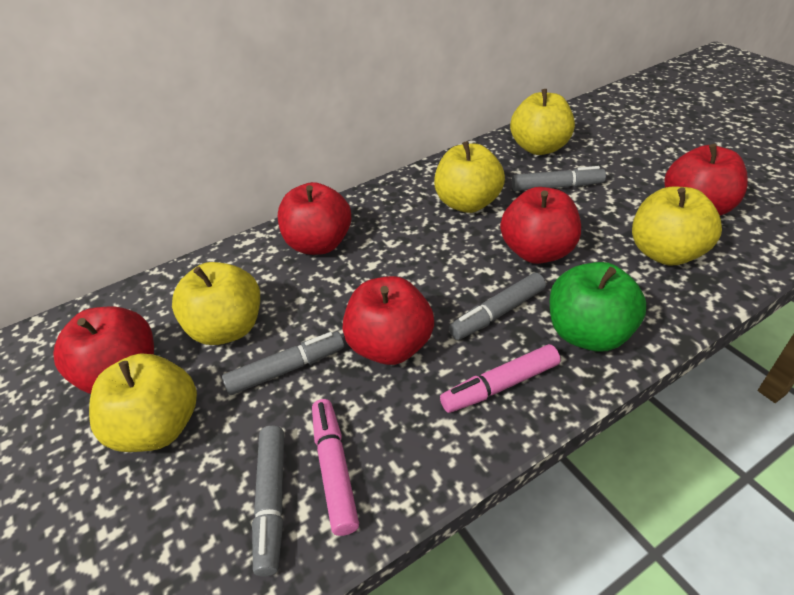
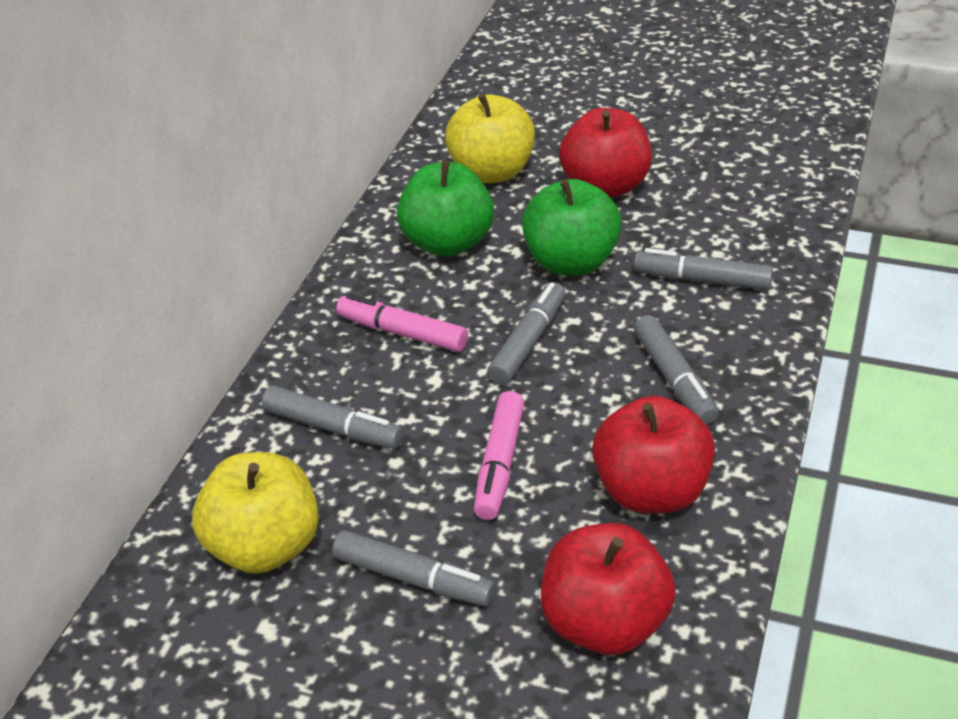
green apple: [550,262,646,352] = 1 -> [397,160,494,257] [522,179,622,276] = 2
grey marker: [222,332,344,395] [252,426,284,577] [449,273,546,340] [512,166,606,191] = 4 -> [262,386,403,449] [332,530,496,606] [487,282,565,385] [634,248,773,290] [634,315,719,425] = 5
red apple: [53,306,154,394] [278,182,351,255] [343,276,434,365] [500,187,581,264] [664,144,748,216] = 5 -> [541,523,676,655] [559,108,652,198] [592,396,715,513] = 3
yellow apple: [89,353,197,452] [172,262,260,345] [434,141,505,213] [510,89,575,155] [632,187,722,266] = 5 -> [192,452,319,574] [445,94,535,183] = 2

